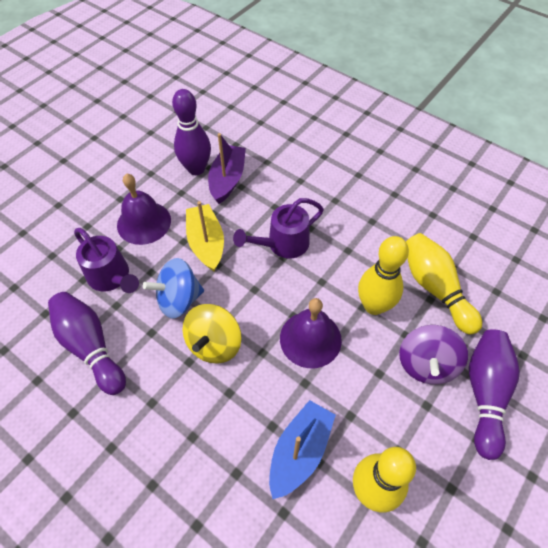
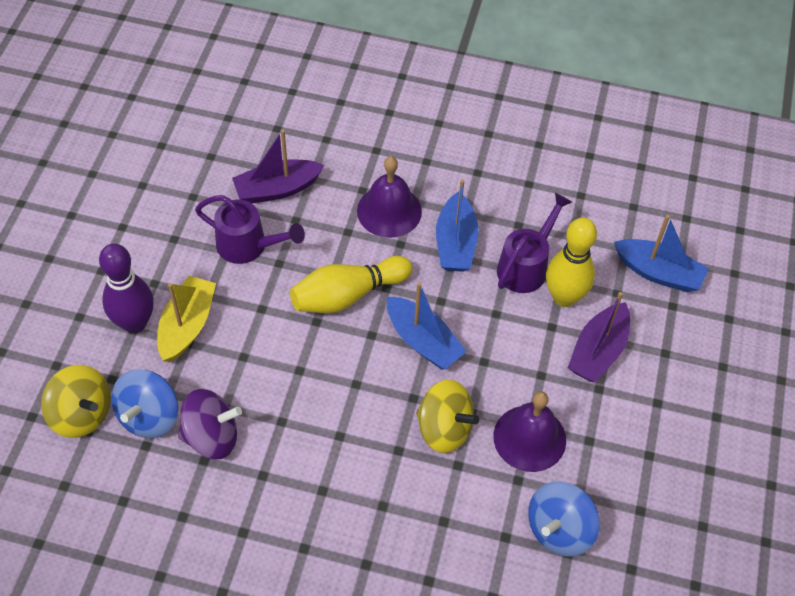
blue boat: [269,400,336,499] = 1 -> [387,282,467,370] [436,179,479,272] [614,215,709,292] = 3
blue spinning top: [143,258,204,319] = 1 -> [112,369,178,438] [528,481,600,556] = 2
purple boat: [208,133,246,204] = 1 -> [232,129,324,203] [568,292,630,382] = 2
purple bowling pin: [48,292,126,395] [172,89,211,175] [469,330,520,460] = 3 -> [99,244,153,333] = 1
yellow bowling pin: [353,447,416,512] [358,236,409,315] [406,233,482,335] = 3 -> [290,256,413,313] [546,218,597,307] = 2
yellow spinning top: [183,304,241,364] = 1 -> [41,365,111,438] [416,380,479,453] = 2

